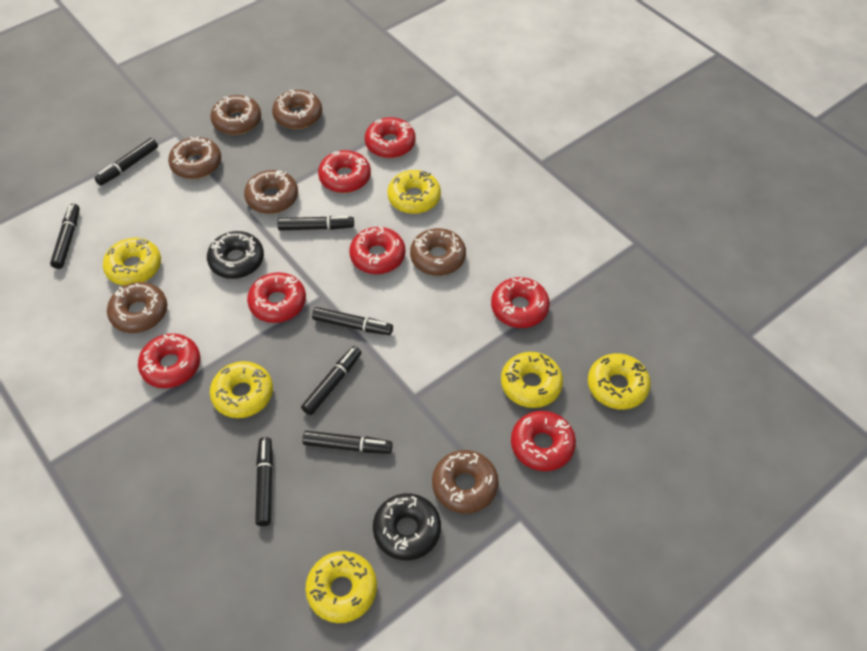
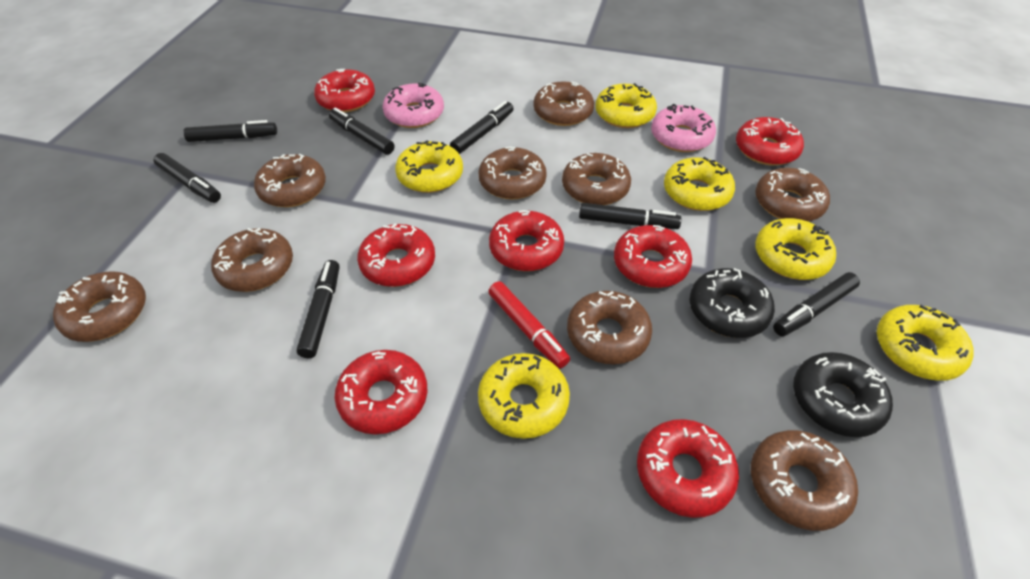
brown donut: [107,282,167,333] [168,137,221,179] [210,95,261,135] [244,170,298,214] [272,90,322,129] [410,228,466,276] [432,450,499,514] = 7 -> [53,272,146,342] [211,228,293,292] [254,154,326,207] [479,146,547,199] [534,81,594,126] [562,153,631,205] [567,291,652,364] [751,430,858,531] [755,168,830,221] = 9
pink donut: none = 0 -> [383,83,444,128] [651,104,716,152] = 2
red marker: none = 0 -> [488,281,570,368] = 1

